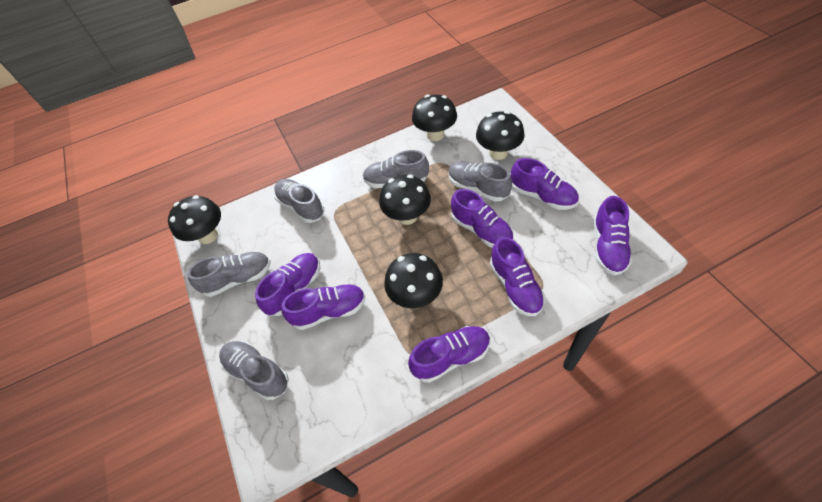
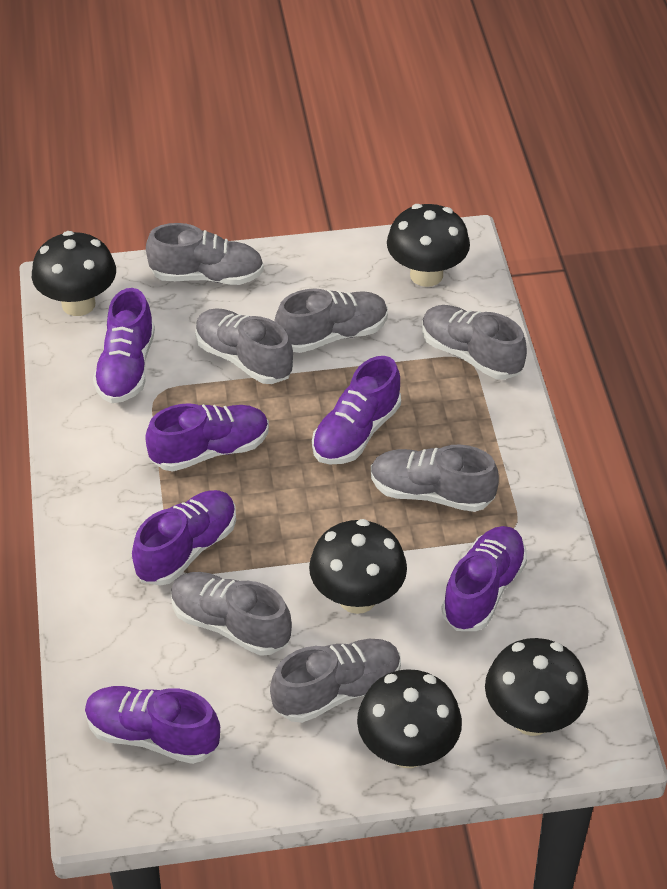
grey shoe: [187,252,271,297] [219,341,289,400] [274,179,325,223] [363,150,429,188] [448,161,512,202] = 5 -> [146,223,264,285] [171,572,292,656] [195,308,293,384] [270,639,401,723] [275,289,388,353] [371,444,499,512] [422,305,527,380] = 7
purple shoe: [255,253,320,316] [282,284,366,330] [408,326,490,383] [451,189,513,248] [490,237,545,316] [511,158,579,210] [593,196,632,275] = 7 -> [85,686,220,764] [93,288,155,403] [132,490,236,586] [145,403,269,471] [312,356,401,464] [441,526,527,631] = 6

